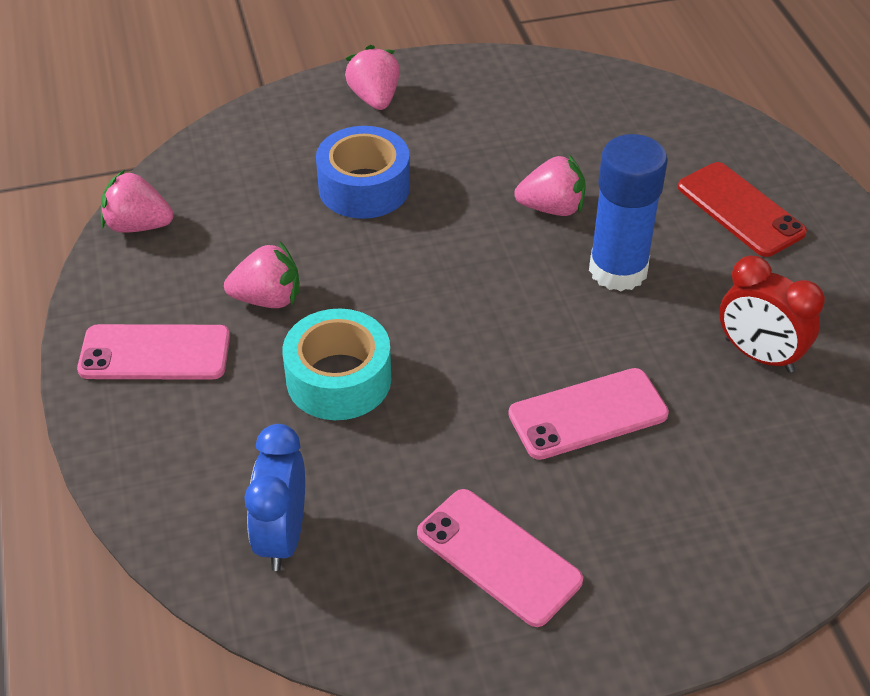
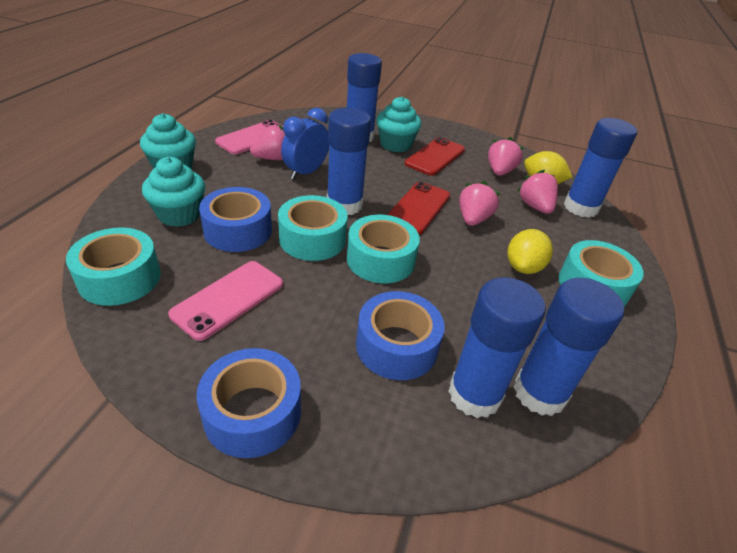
blue glue stick: [589,134,668,291] = 1 -> [327,108,371,215] [347,53,382,142] [448,277,546,418] [514,278,624,416] [564,118,637,218] = 5
blue tape: [316,126,410,219] = 1 -> [196,348,301,458] [199,187,272,252] [356,291,445,380] = 3
pink phone: [77,324,230,380] [417,489,583,627] [508,368,669,460] = 3 -> [168,261,283,341] [215,120,283,154] = 2
red clock: [719,256,825,373] = 1 -> none = 0
red phone: [678,162,807,257] = 1 -> [387,182,450,235] [405,137,465,176] = 2
turquoise cupcake: none = 0 -> [140,113,196,169] [142,157,205,227] [377,96,421,152] = 3
turquoise tape: [283,309,391,420] = 1 -> [66,228,161,306] [278,195,348,261] [347,215,420,283] [558,240,644,306] = 4
yellow lemon: none = 0 -> [508,229,553,274] [524,151,572,184] = 2

